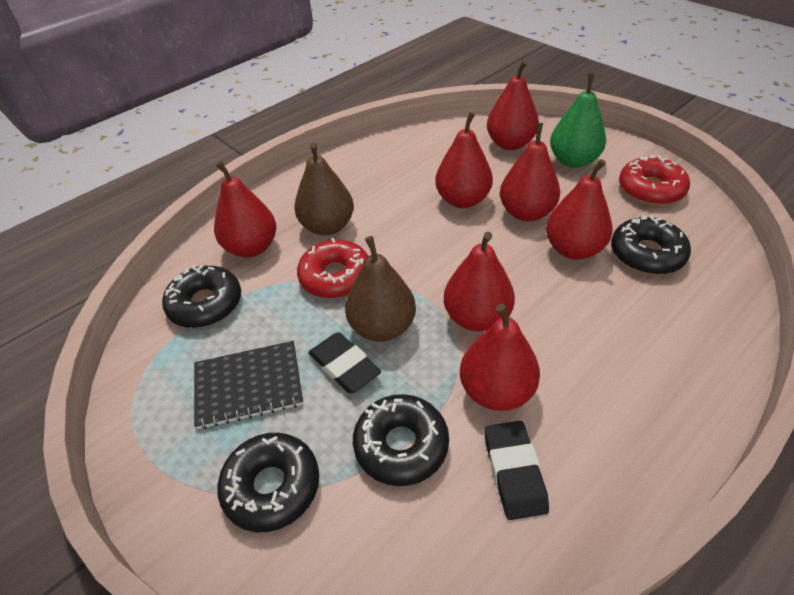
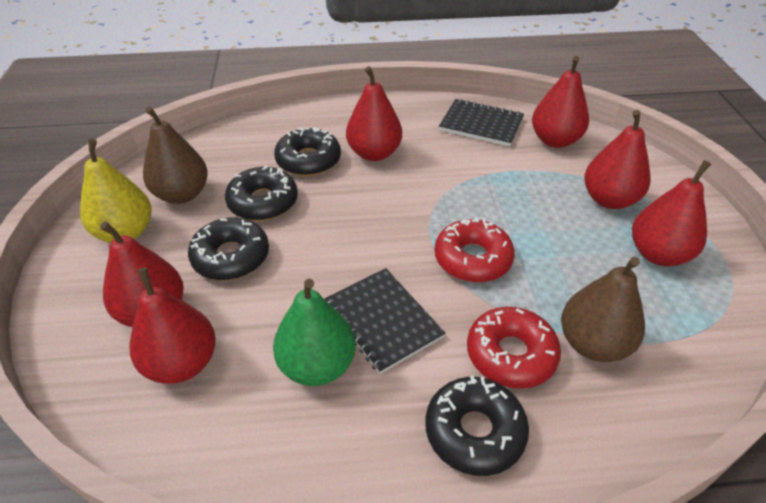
black eraser: [308,332,381,393] [484,421,549,520] = 2 -> none = 0
black notebook: [194,341,303,429] = 1 -> [324,268,445,374] [439,99,524,146] = 2
red pear: [214,161,276,257] [435,112,493,208] [444,232,515,332] [460,303,540,411] [487,60,539,150] [500,123,560,222] [546,159,613,260] = 7 -> [100,221,184,327] [130,267,216,384] [346,66,402,161] [532,56,589,148] [584,110,651,209] [632,160,712,266] = 6
yellow pear: none = 0 -> [80,139,152,243] = 1

